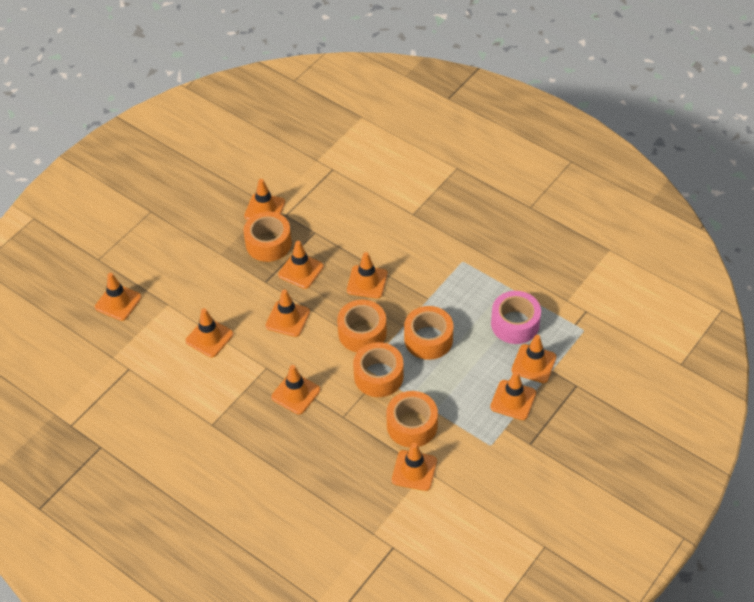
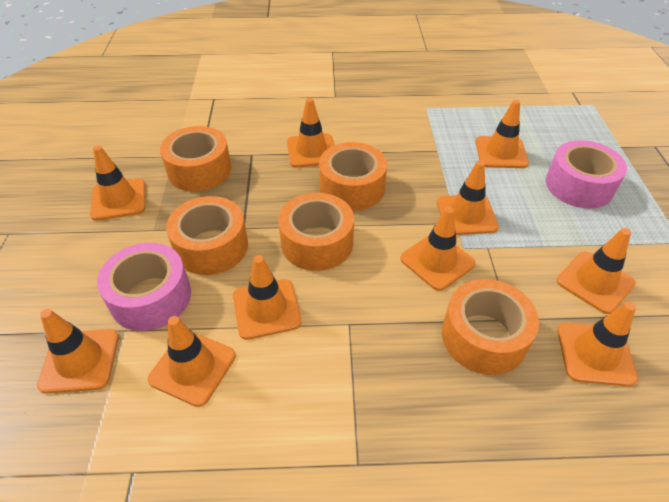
pink tape: [491,291,541,344] = 1 -> [97,243,191,331] [546,140,627,209] = 2

